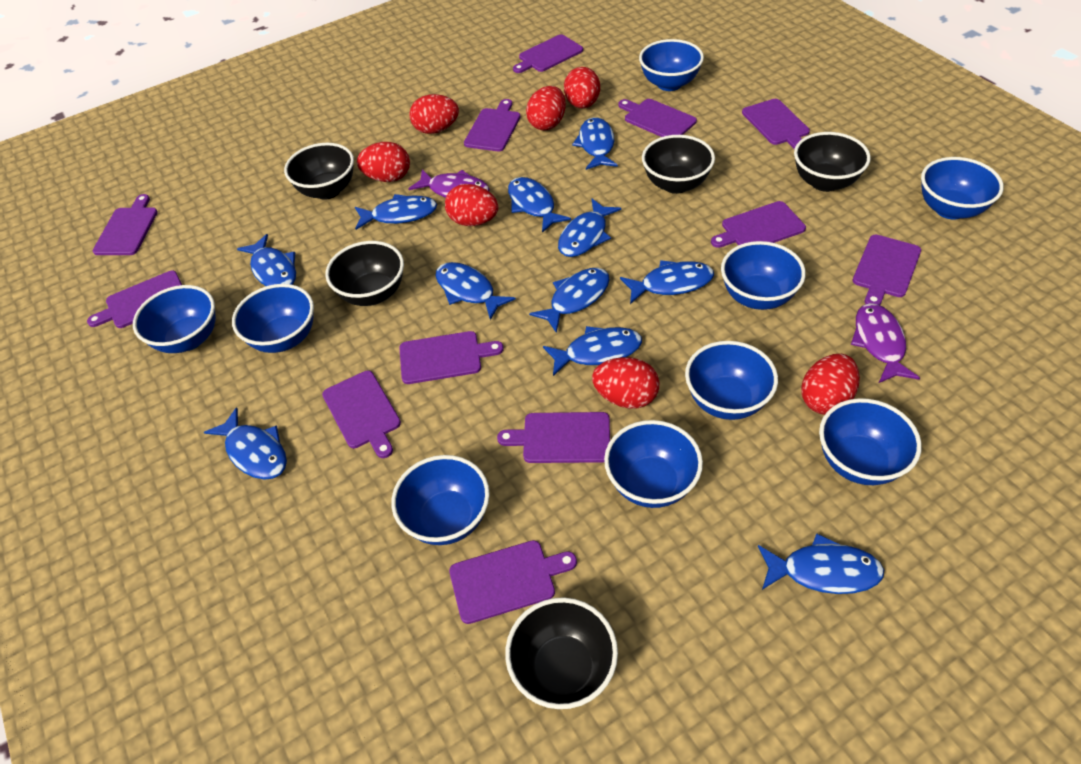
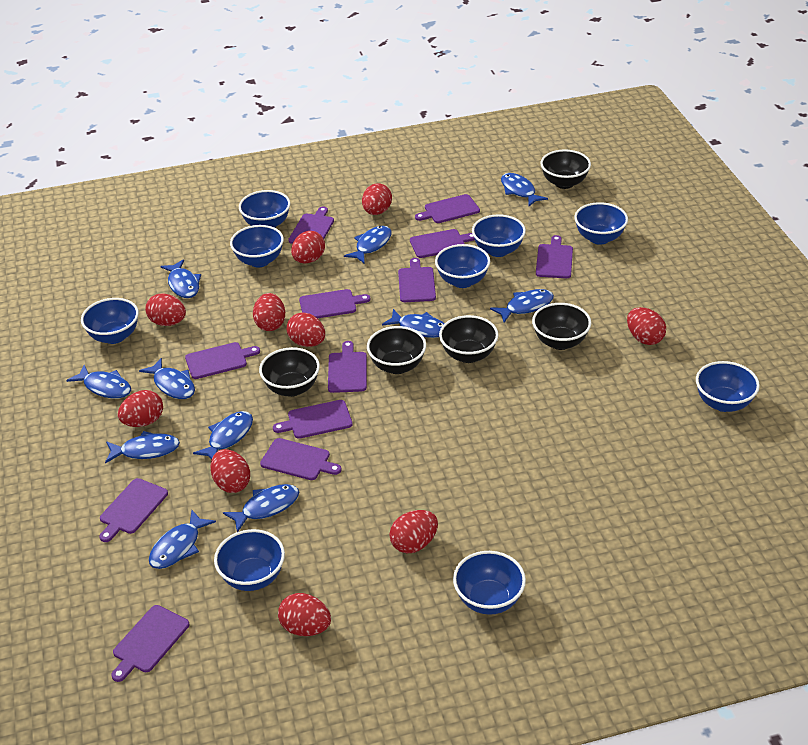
purple fish: [408,169,490,198] [851,303,920,383] = 2 -> none = 0
red egg: [357,142,410,182] [409,94,459,134] [445,184,498,226] [526,86,566,130] [564,67,600,108] [592,357,660,409] [801,354,860,415] = 7 -> [118,390,163,427] [145,293,186,326] [211,449,250,493] [253,293,285,331] [278,593,331,636] [287,313,325,347] [291,231,325,264] [362,183,392,215] [389,510,438,553] [627,307,666,345] = 10

